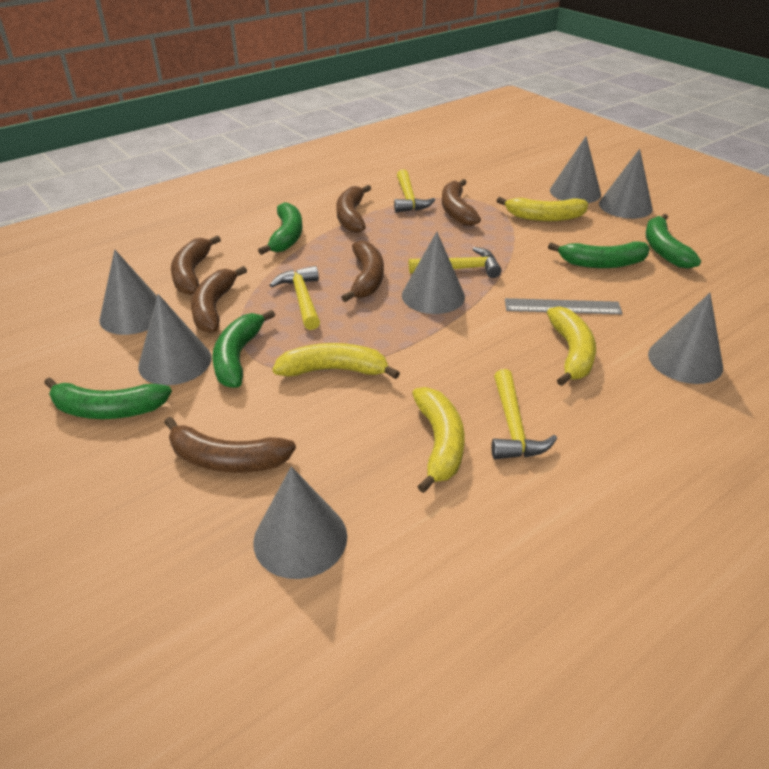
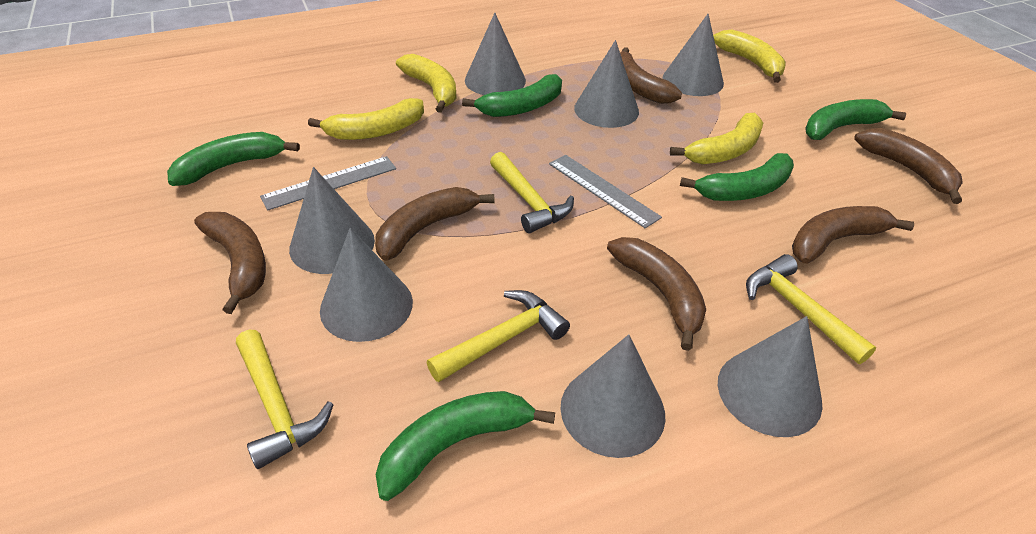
grey ruler: [505,298,623,314] = 1 -> [260,156,396,211] [549,155,662,228] = 2

